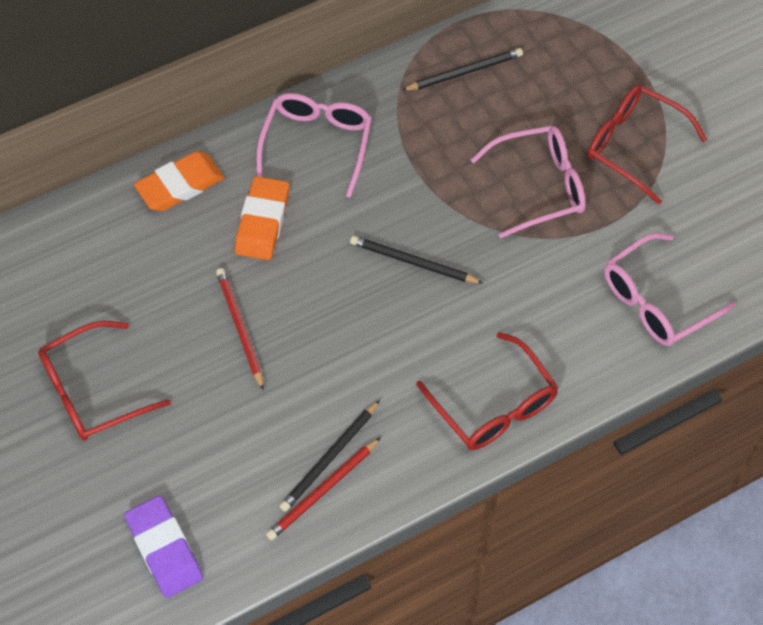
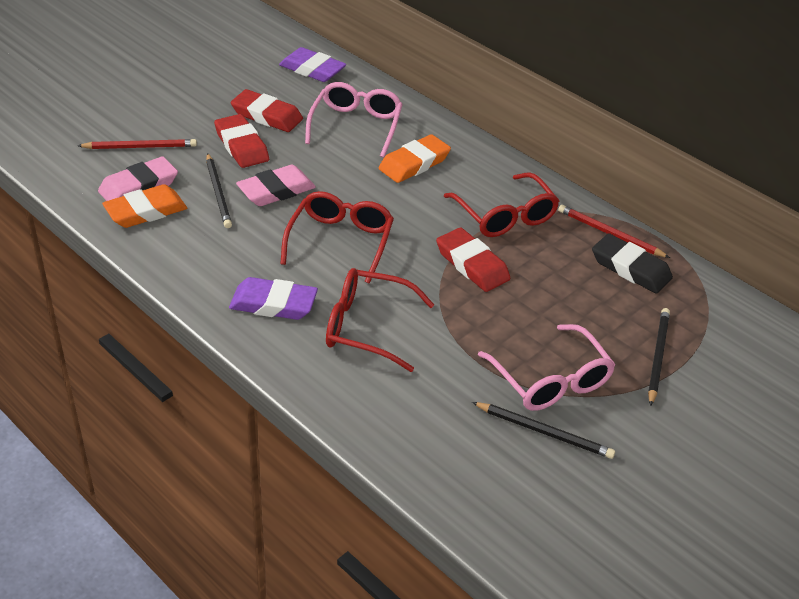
black eraser: none = 0 -> [592,233,673,294] = 1
pink eraser: none = 0 -> [98,156,178,201] [236,165,316,206] = 2
pink glasses: [256,93,372,198] [471,126,586,238] [604,233,736,346] = 3 -> [305,82,403,158] [478,324,615,411] = 2
purple eraser: [124,495,203,598] = 1 -> [229,277,318,320] [279,47,346,82] = 2
red eraser: none = 0 -> [214,114,269,168] [231,89,303,132] [436,228,510,292] = 3

